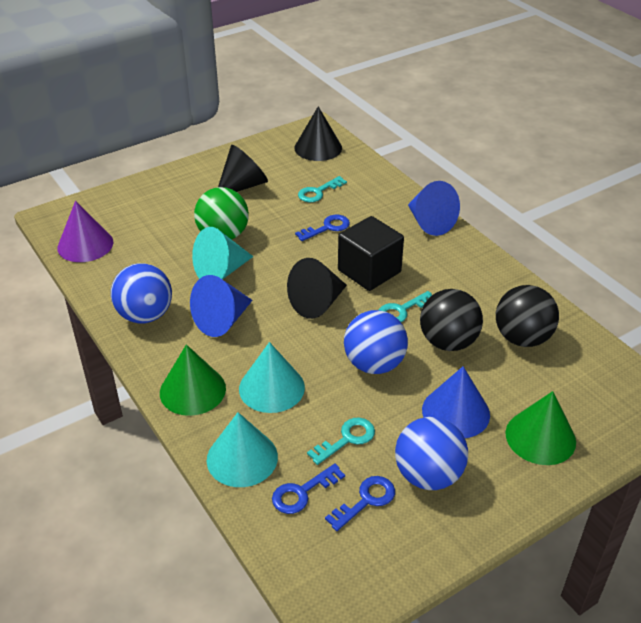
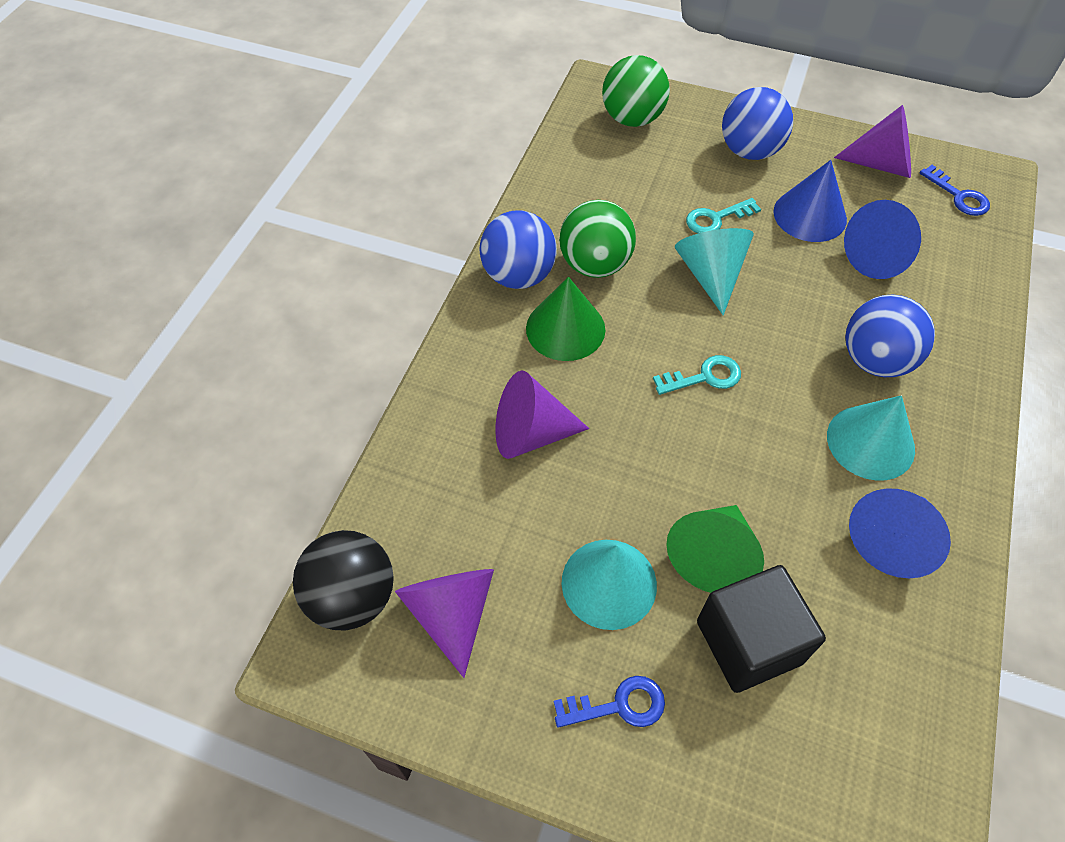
black ball: [420,289,483,351] [496,285,559,347] = 2 -> [293,530,394,631] = 1
black cone: [218,145,268,192] [287,258,347,319] [294,106,342,161] = 3 -> none = 0
blue key: [272,463,345,514] [295,215,350,241] [325,476,395,531] = 3 -> [554,676,665,728] [920,165,990,216] = 2
green ball: [194,187,249,239] = 1 -> [559,200,636,278] [602,55,670,127] = 2
purple cone: [57,201,113,262] = 1 -> [395,569,494,678] [495,370,589,459] [834,105,911,178] = 3
turquoise key: [298,176,347,202] [307,418,375,465] [379,291,432,322] = 3 -> [653,355,741,395] [686,198,761,233] = 2

